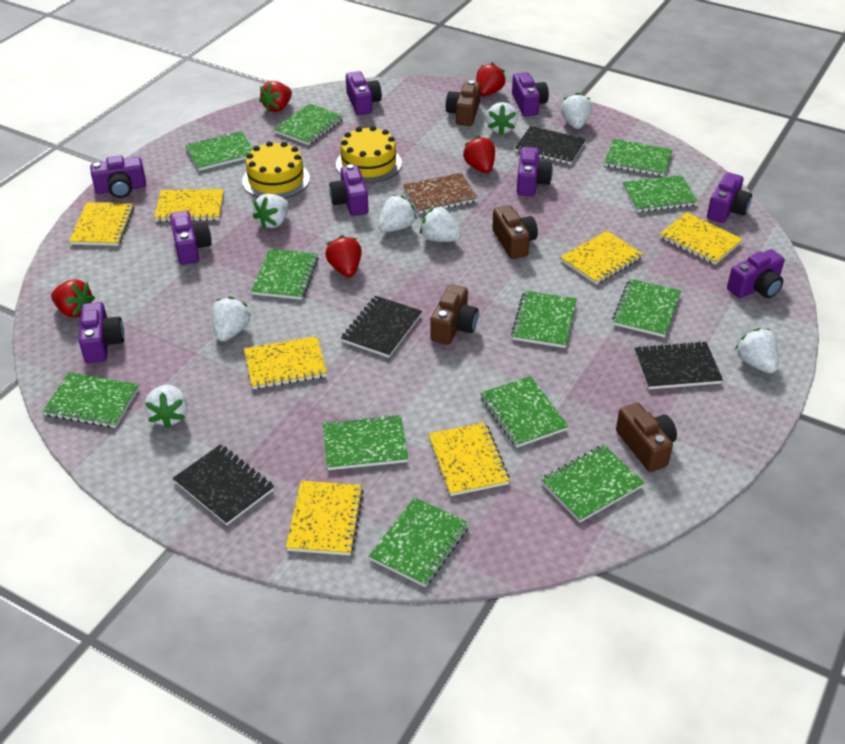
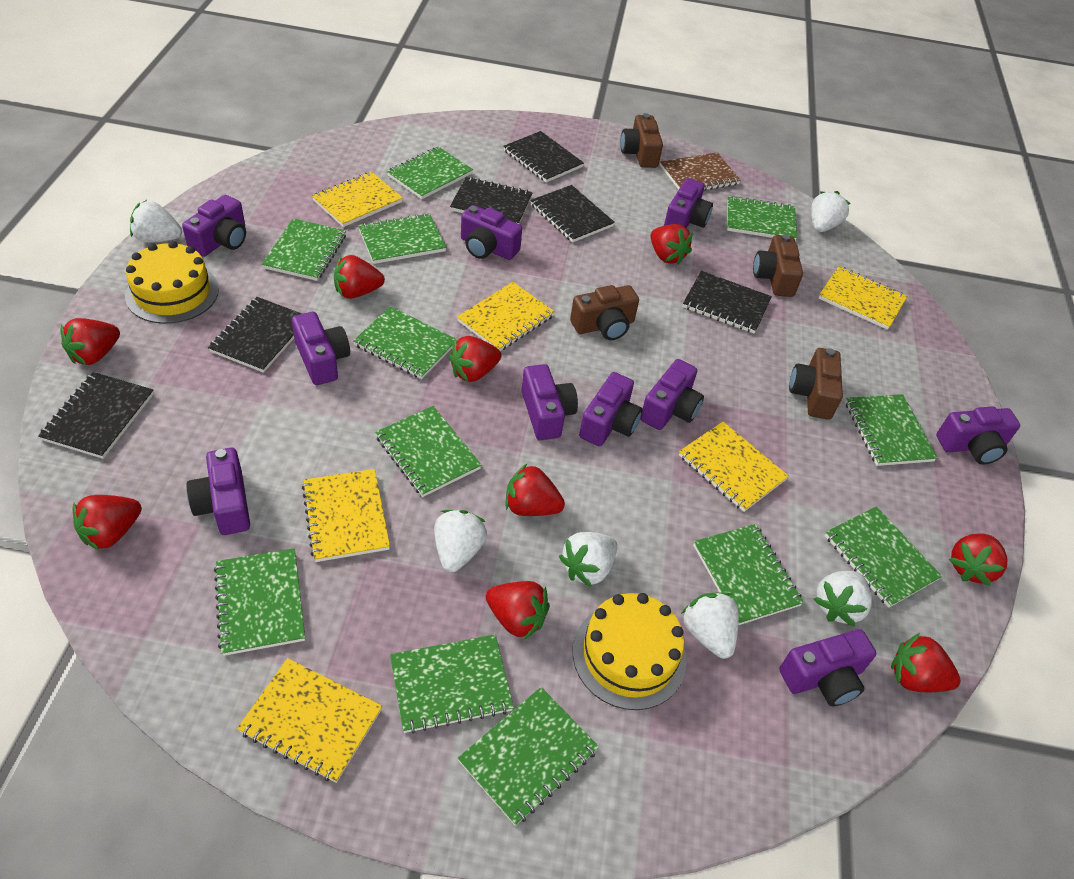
black notebook: [173,444,274,525] [341,296,422,358] [515,126,586,165] [635,341,723,389] = 4 -> [38,372,154,459] [208,297,302,373] [450,177,533,224] [503,131,584,183] [530,185,615,243] [683,271,772,333] = 6
purple camera: [79,302,124,363] [90,155,146,198] [170,211,212,265] [329,164,368,216] [346,71,382,115] [512,72,549,116] [517,147,553,196] [707,172,752,223] [727,249,785,298] = 9 -> [182,195,246,257] [186,448,250,535] [292,312,350,385] [461,205,522,260] [521,364,578,440] [579,372,642,446] [640,359,704,430] [664,178,713,228] [779,629,876,706] [936,407,1020,464] = 10
red strawberry: [51,279,95,318] [259,81,292,112] [325,235,362,277] [463,136,495,173] [476,62,506,96] = 5 -> [60,318,120,365] [73,495,142,551] [334,255,385,299] [449,336,501,382] [486,581,550,640] [506,464,565,516] [651,224,693,265] [891,633,961,692] [949,533,1007,586] = 9
white strawberry: [144,385,188,429] [212,297,251,342] [253,193,289,229] [378,195,417,232] [420,206,461,242] [486,102,518,135] [561,93,592,129] [735,328,779,374] = 8 -> [130,200,182,243] [434,510,487,572] [559,532,617,587] [681,592,739,659] [811,191,851,232] [814,571,872,626] = 6
yellow notebook: [69,202,134,246] [154,189,224,222] [244,336,327,389] [286,481,364,556] [428,422,510,496] [560,231,643,285] [660,213,743,265] = 7 -> [237,658,383,783] [302,469,390,562] [312,172,403,227] [457,282,555,351] [679,422,789,512] [818,266,907,330] = 6

